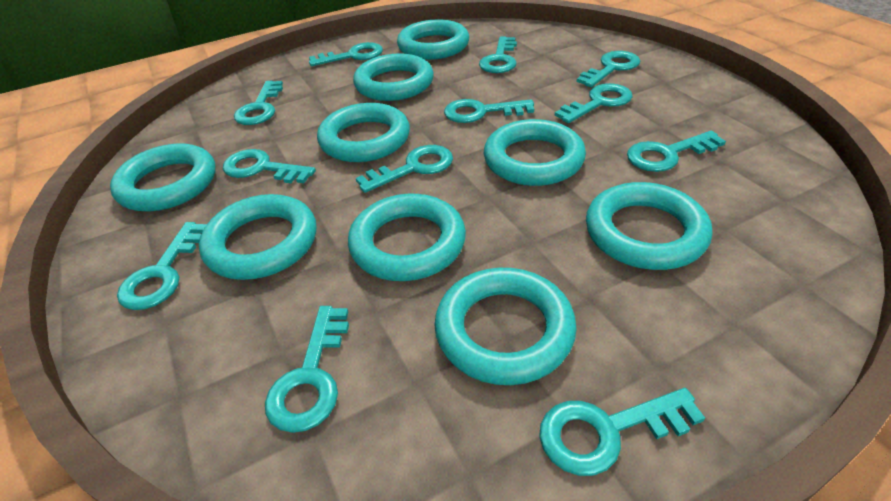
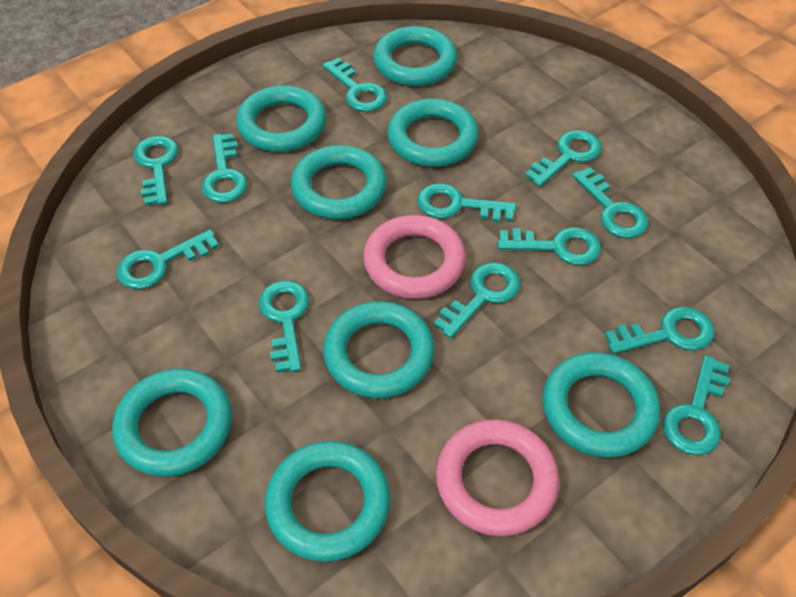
pink ring: none = 0 -> [363,215,466,299] [436,419,559,536] = 2
turquoise ring: [110,144,216,211] [199,194,316,280] [317,103,410,162] [348,194,466,281] [353,53,434,101] [397,19,469,60] [434,268,577,385] [484,119,586,186] [586,182,712,270] = 9 -> [112,369,232,477] [236,85,326,152] [265,441,391,562] [291,145,387,219] [323,301,434,398] [373,26,457,86] [388,98,479,167] [543,352,660,458] = 8

